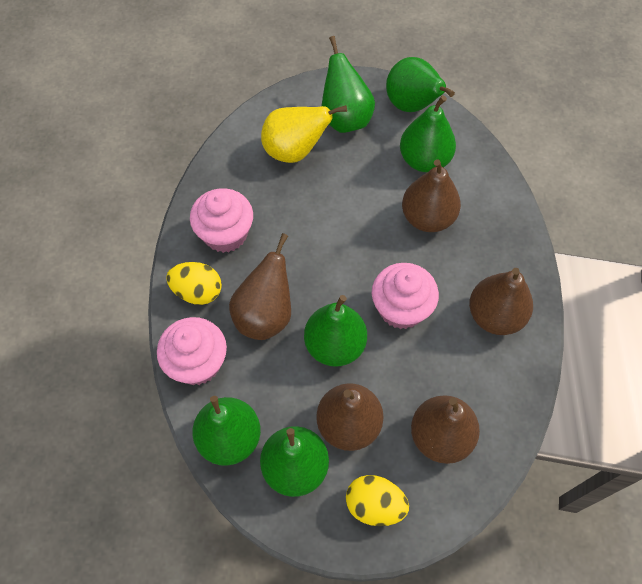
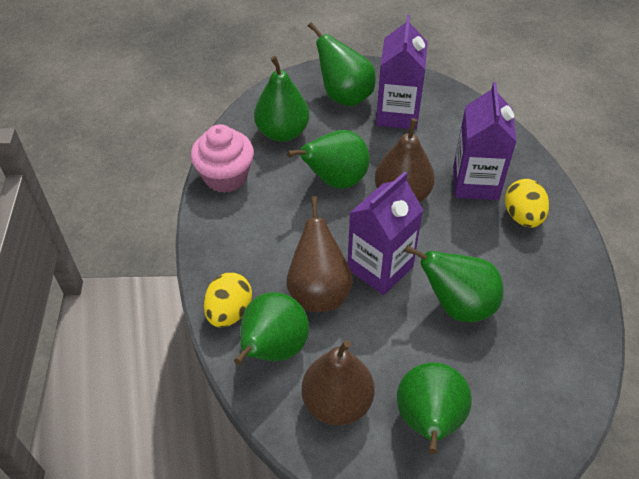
brown pear: [229,233,291,340] [316,383,384,451] [402,159,461,232] [411,395,480,464] [469,268,533,335] = 5 -> [286,196,353,312] [301,340,375,426] [375,118,435,202] = 3
pink cupcake: [157,317,227,385] [190,188,253,253] [372,263,439,329] = 3 -> [191,124,254,193] = 1
purple carton: none = 0 -> [348,171,423,295] [376,15,428,130] [453,82,517,200] = 3
yellow pear: [261,105,347,163] = 1 -> none = 0

